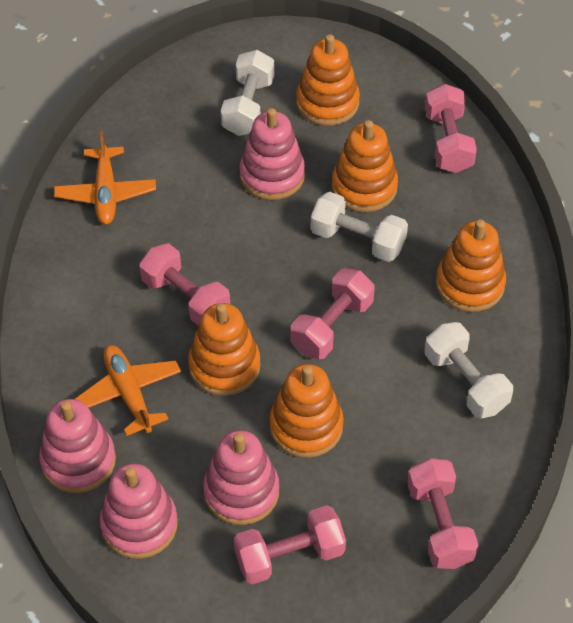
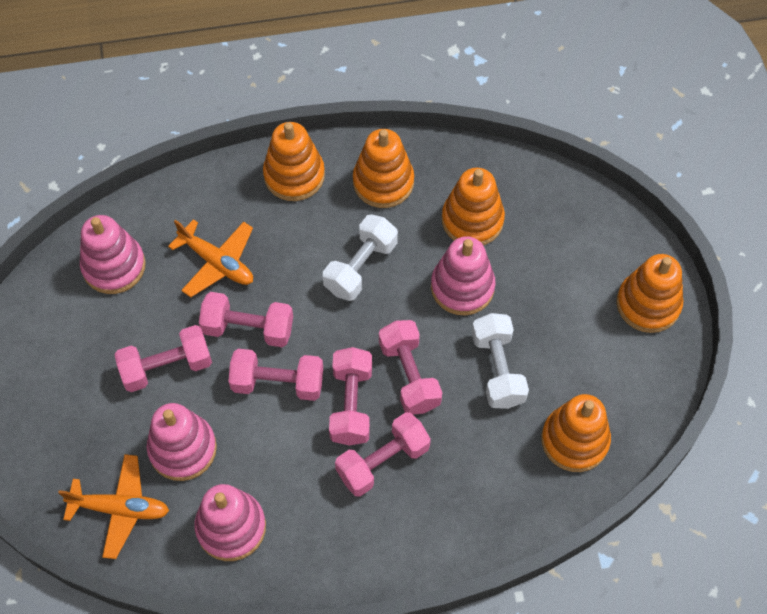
pink dumbbell: [139,243,230,326] [234,505,346,584] [291,268,375,359] [408,458,479,569] [425,84,477,173] = 5 -> [114,325,212,392] [199,292,293,347] [228,349,323,401] [329,347,372,446] [335,412,431,497] [379,320,442,415] = 6
white dumbbell: [221,50,274,136] [311,192,408,262] [425,322,513,419] = 3 -> [323,214,398,301] [472,313,529,409] = 2

